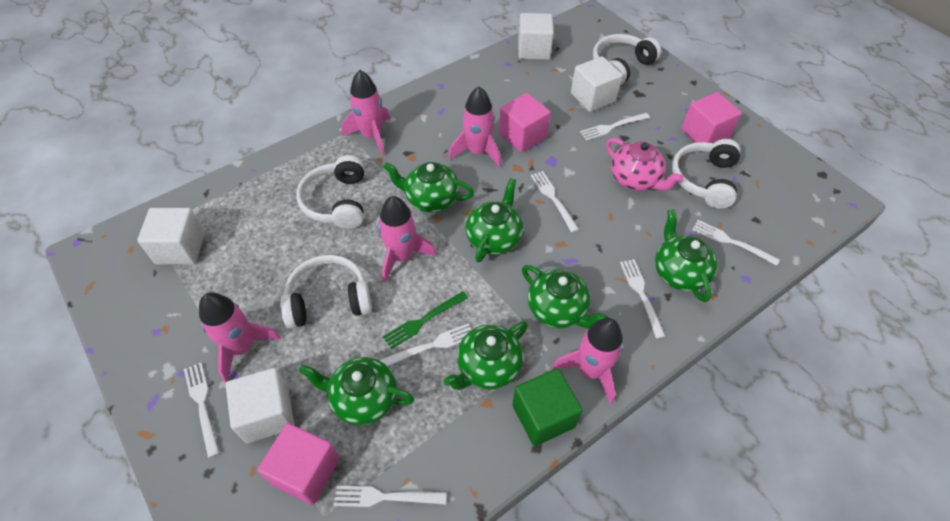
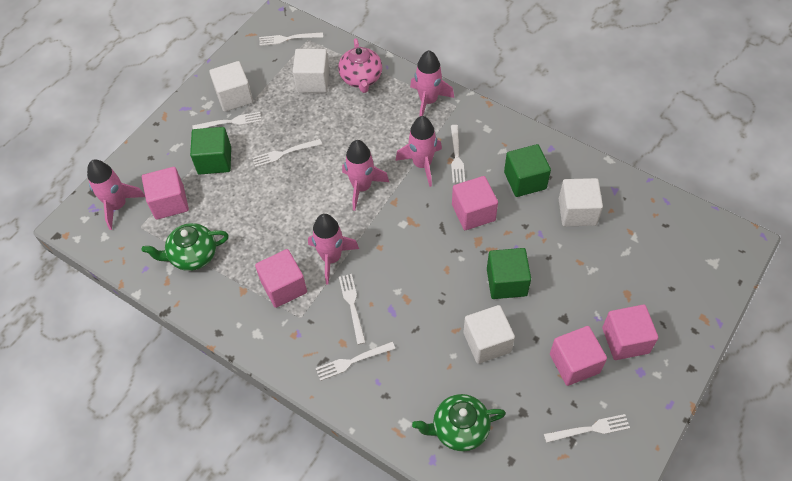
green cube: [512,368,583,446] = 1 -> [190,127,231,175] [487,248,531,299] [504,144,551,197] = 3
green fork: [382,291,468,349] = 1 -> none = 0
green teapot: [299,357,414,426] [383,162,474,213] [444,321,528,390] [465,178,523,263] [522,265,608,329] [655,209,718,302] = 6 -> [142,223,229,271] [412,394,506,452] = 2
pink cube: [257,423,340,505] [499,93,551,152] [681,92,742,143] = 3 -> [142,167,189,220] [255,249,307,308] [452,176,498,230] [550,326,607,386] [602,304,658,360] = 5
white headphones: [280,255,372,329] [296,155,364,229] [593,34,661,85] [672,139,741,209] = 4 -> none = 0

